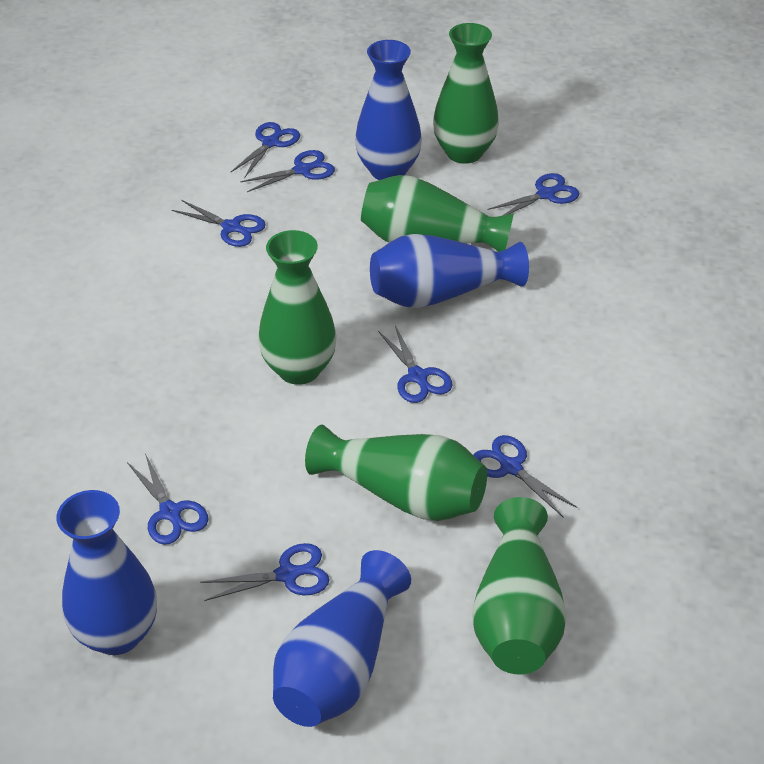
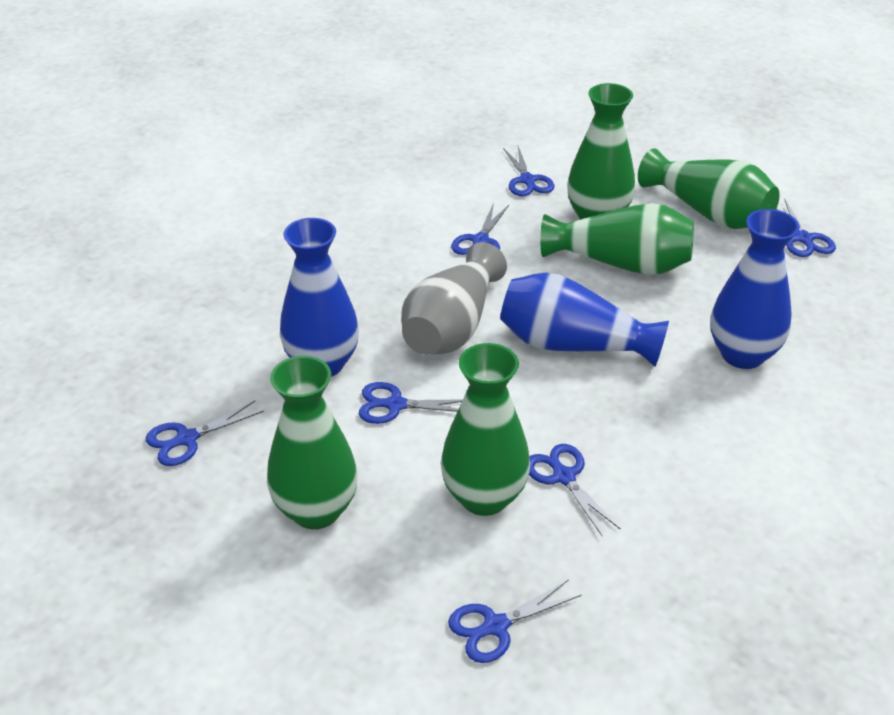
blue scissors: [127,454,208,545] [172,200,266,247] [200,543,330,601] [231,122,300,178] [240,150,335,192] [378,325,453,403] [473,435,578,518] [488,173,580,216] = 8 -> [146,401,264,466] [359,382,463,424] [448,579,582,663] [451,203,509,255] [503,146,555,196] [529,444,621,536] [776,199,836,257] = 7
blue vase: [57,490,157,655] [273,550,411,727] [355,40,422,180] [370,234,529,308] = 4 -> [280,218,359,377] [500,272,669,367] [711,209,800,369] = 3
grey vase: none = 0 -> [401,242,507,355] = 1

